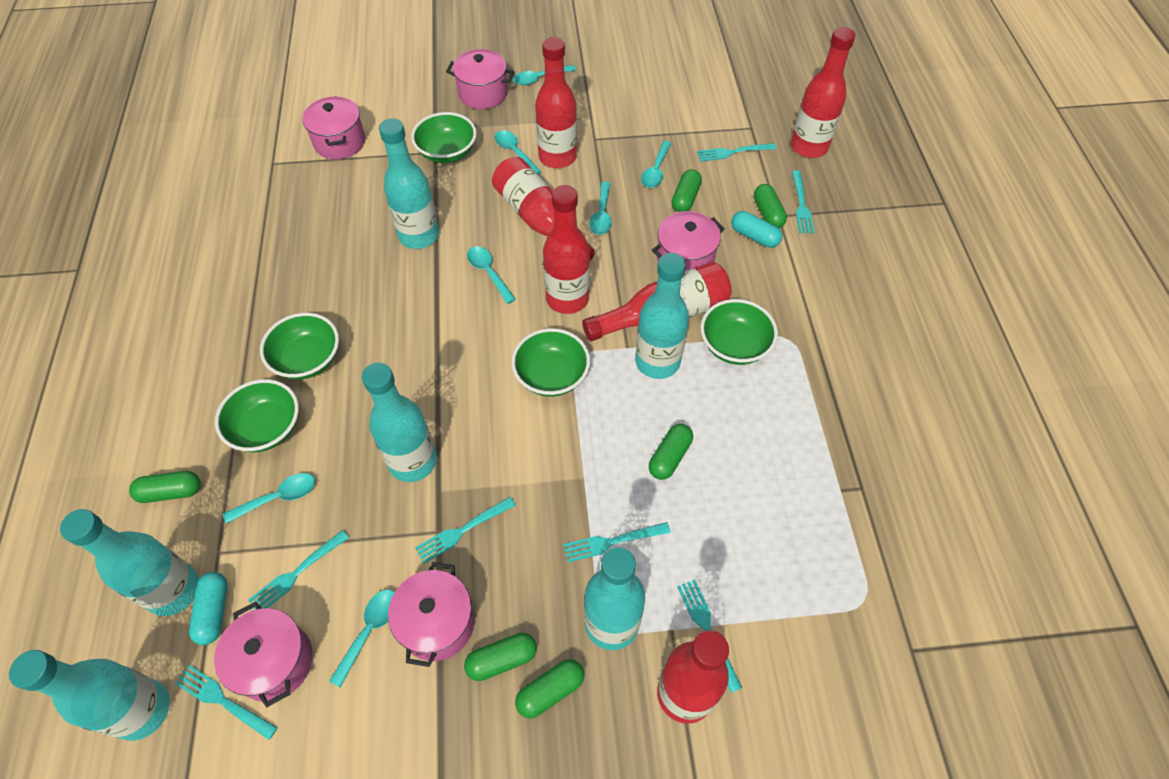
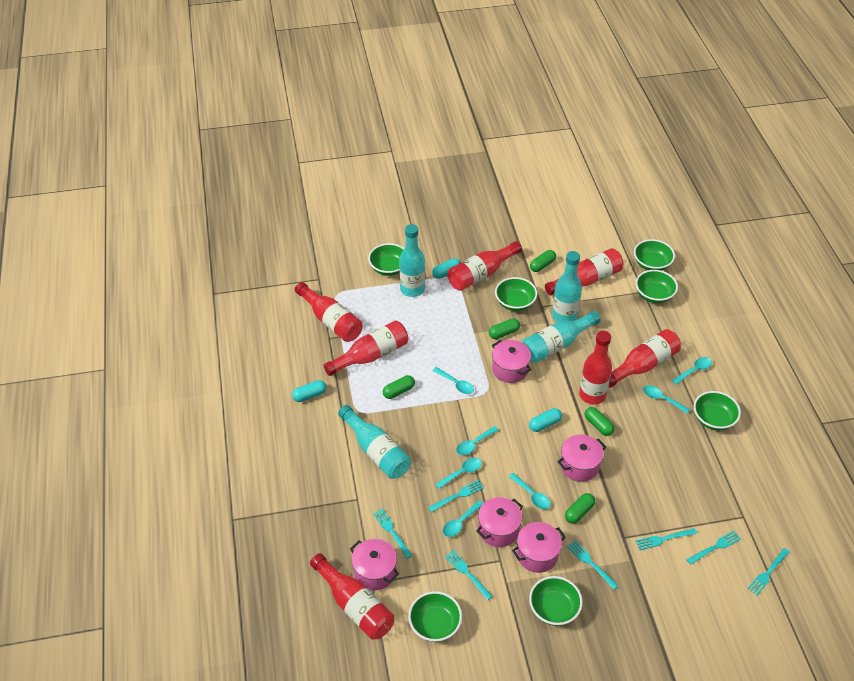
green bowl: [215,379,299,452] [260,313,339,379] [411,112,477,163] [511,328,590,397] [700,299,778,365] = 5 -> [368,243,404,276] [408,591,462,642] [495,277,537,311] [529,576,583,626] [634,239,675,271] [636,270,678,303] [694,391,741,431] = 7
green capsule: [129,471,201,503] [464,633,537,681] [515,659,584,718] [649,424,693,480] [671,169,702,212] [754,184,787,228] = 6 -> [383,375,415,399] [489,318,520,339] [530,250,556,272] [565,493,595,524] [585,407,615,436] = 5
red bottle: [492,157,595,261] [535,37,577,168] [543,185,590,314] [582,262,731,341] [657,630,729,724] [791,27,855,158] = 6 -> [295,282,363,342] [310,553,394,640] [323,320,408,376] [448,241,522,291] [545,248,623,295] [579,331,612,405] [609,329,681,388] = 7
turquoise bottle: [9,650,170,741] [60,509,199,616] [362,363,437,482] [379,118,439,249] [584,547,645,650] [635,253,689,379] = 6 -> [338,405,411,479] [399,224,425,297] [522,311,601,363] [552,251,582,322] = 4
turquoise capsule: [189,572,228,645] [731,211,782,248] = 2 -> [292,380,327,402] [432,258,461,279] [529,408,562,432] = 3

